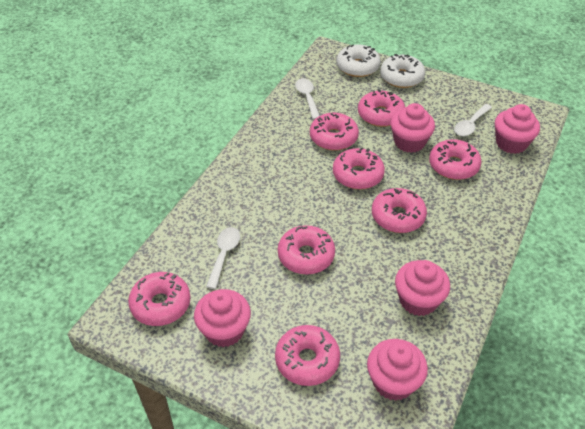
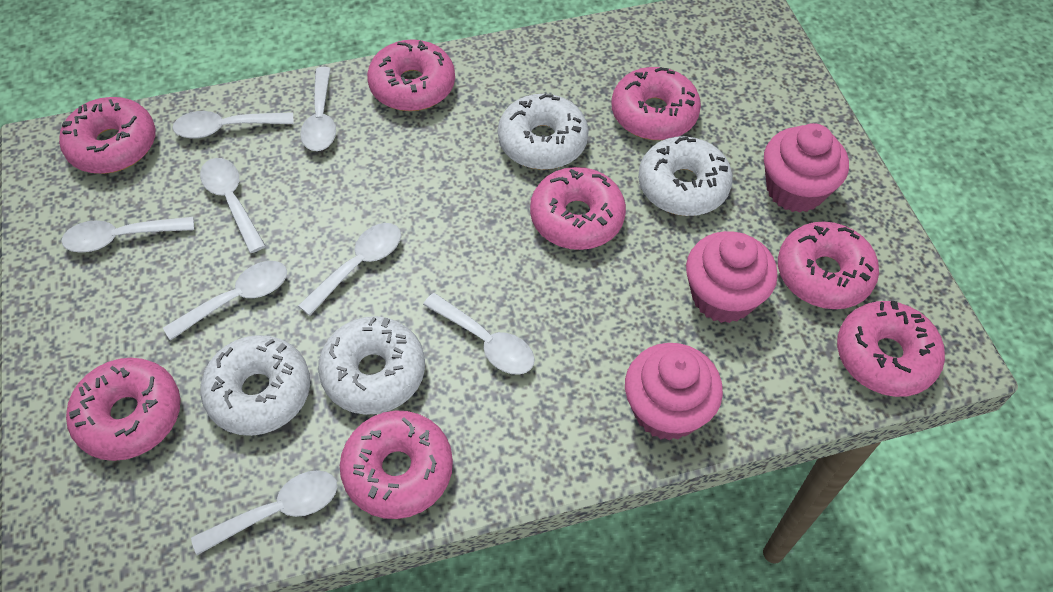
pink cupcake: [194,289,251,347] [367,339,428,401] [390,103,435,153] [395,260,450,316] [495,104,540,154] = 5 -> [625,343,723,440] [686,231,778,323] [764,123,849,213] = 3
white donut: [337,44,381,77] [380,54,425,88] = 2 -> [200,335,310,436] [318,316,425,415] [498,94,589,170] [638,136,733,216] = 4
white spoon: [206,227,240,289] [295,78,320,120] [454,104,492,136] = 3 -> [61,217,194,253] [163,261,287,341] [173,111,294,139] [191,470,337,555] [200,158,266,253] [298,223,401,316] [300,67,336,151] [423,293,535,375] = 8

